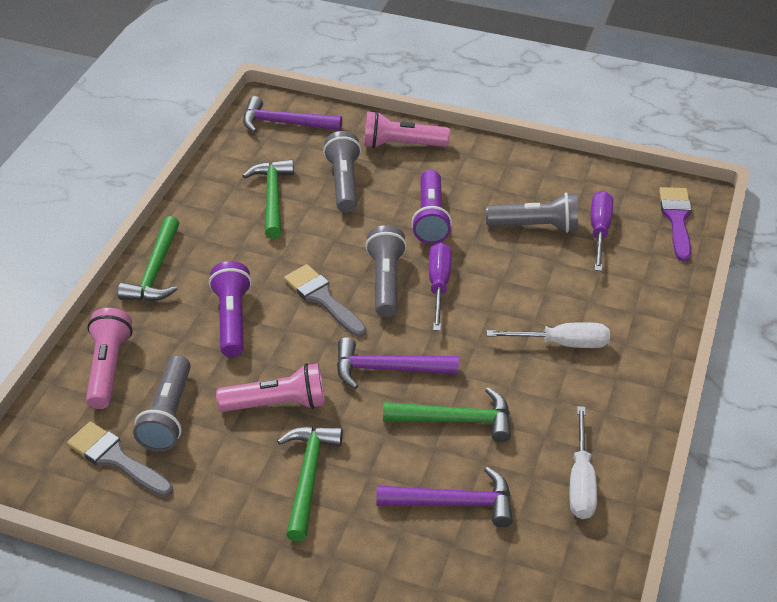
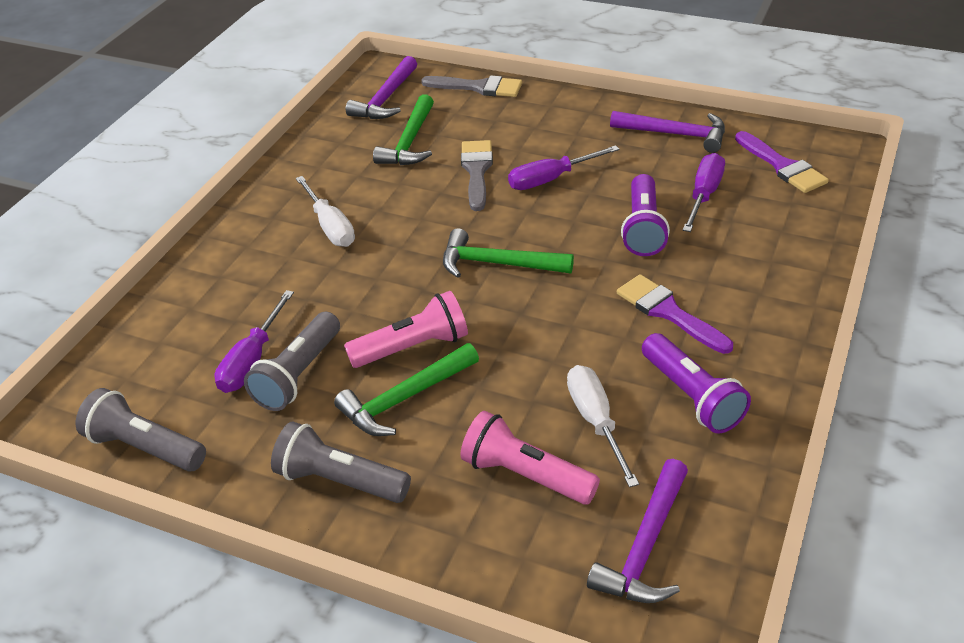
green hammer: [118,216,179,301] [243,159,294,239] [277,426,343,542] [383,388,511,442] = 4 -> [334,343,479,436] [373,94,434,165] [443,228,574,278] = 3
grey flashlight: [133,355,191,451] [323,131,361,212] [365,225,407,317] [486,192,578,233] = 4 -> [76,388,206,472] [244,312,340,411] [271,422,411,503] = 3
pink flashlight: [86,308,133,409] [216,363,325,412] [364,111,450,149] = 3 -> [344,291,468,368] [460,411,600,505] = 2
purple brush: [659,187,692,262] = 1 -> [617,274,733,354] [735,131,829,193] = 2
purple screwdriver: [429,242,452,331] [591,191,613,271] = 2 -> [214,290,294,393] [508,145,620,190] [683,153,725,232] = 3

